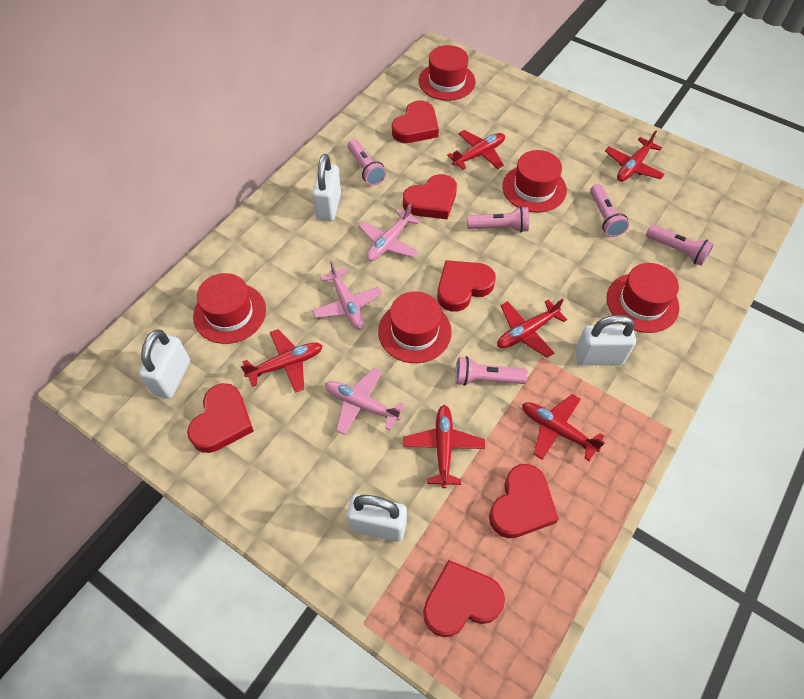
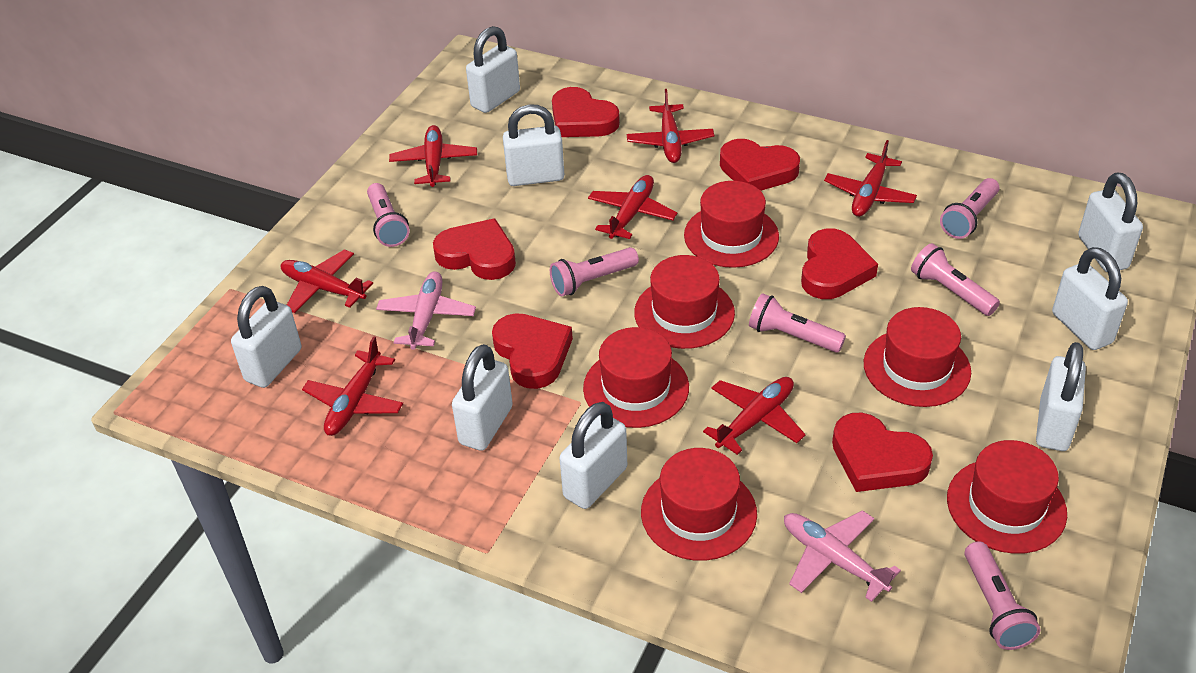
pink flashlight: [348,139,386,186] [455,356,528,386] [467,206,529,233] [590,184,629,237] [646,225,714,266] = 5 -> [367,183,410,247] [550,247,639,296] [749,293,846,353] [911,243,1000,316] [940,178,999,239] [965,541,1040,650] = 6
pink plane: [312,261,382,330] [325,368,405,435] [359,203,420,262] = 3 -> [376,271,476,350] [784,510,901,602] = 2
red hat: [193,273,266,344] [378,291,452,363] [419,45,476,101] [502,150,567,213] [607,263,679,333] = 5 -> [583,327,689,428] [634,255,735,349] [641,448,757,561] [684,181,779,268] [864,307,971,407] [947,440,1067,554] = 6
red plane: [241,329,323,393] [403,405,485,488] [447,130,505,170] [497,299,567,358] [522,394,605,461] [605,131,665,182] = 6 -> [281,249,373,313] [302,336,403,436] [389,125,477,187] [588,175,677,239] [627,89,714,163] [703,377,806,455] [824,140,917,217] = 7
white padlock: [139,330,190,399] [312,154,341,221] [347,494,407,542] [575,315,636,365] = 4 -> [231,286,302,388] [452,344,513,451] [466,26,520,113] [503,104,565,186] [559,402,627,509] [1036,342,1086,451] [1052,247,1128,350] [1078,172,1143,272] = 8

